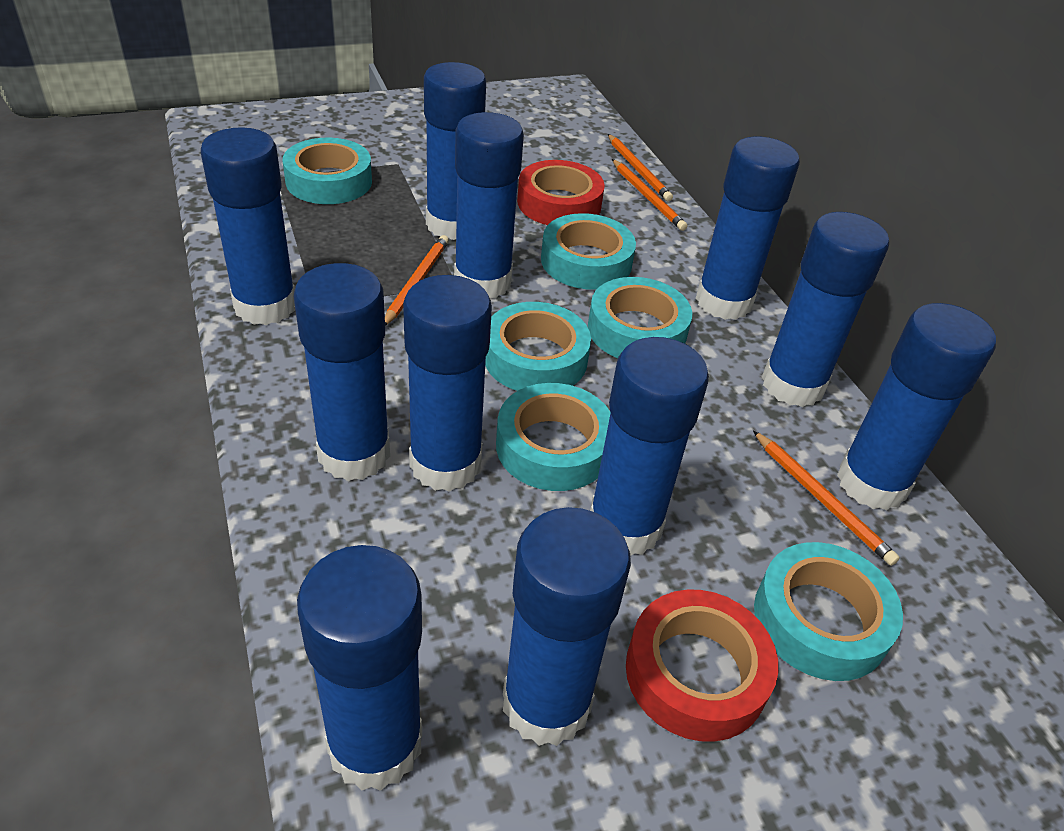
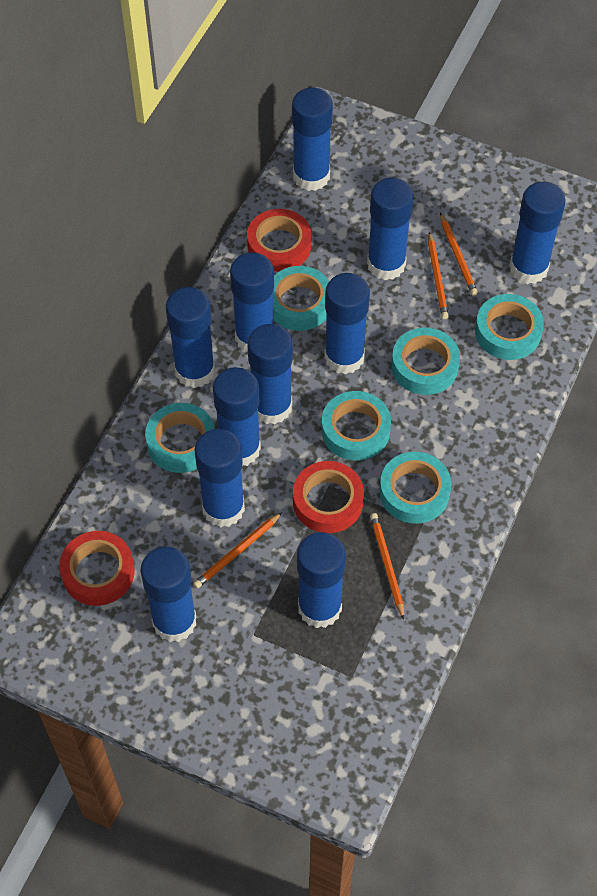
red tape: [517,160,605,225] [626,589,778,742] = 2 -> [59,531,135,606] [247,209,311,272] [293,461,364,533] = 3

